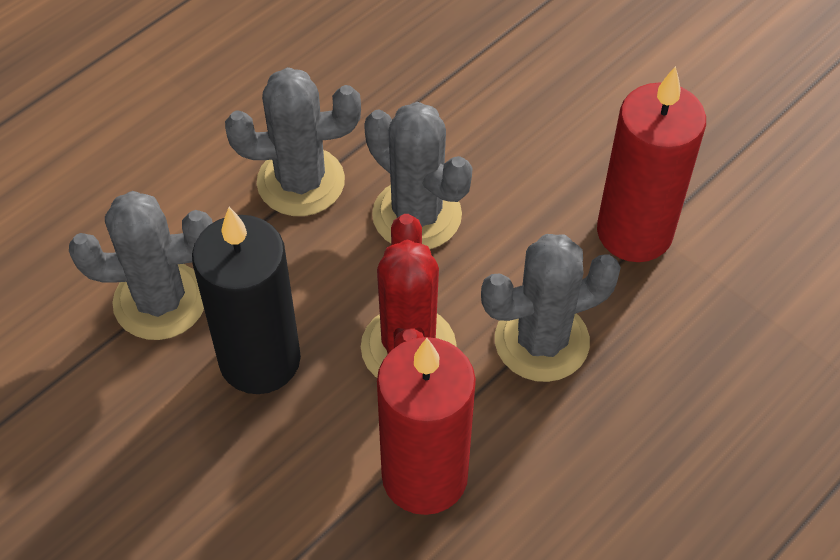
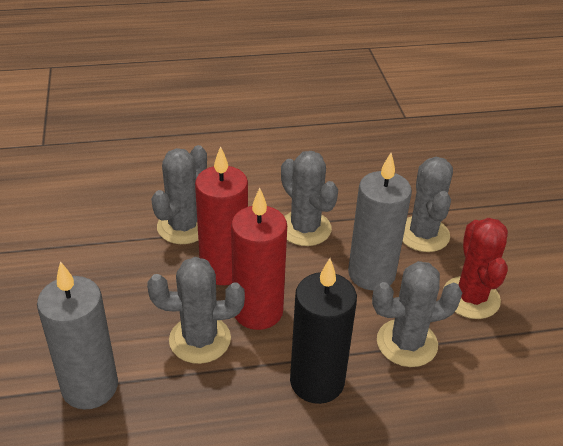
grey cactus: [69,191,213,340] [225,67,361,216] [364,102,472,249] [481,234,621,382] = 4 -> [147,257,245,364] [151,145,207,244] [281,151,338,246] [372,261,462,367] [402,157,453,252] = 5
grey candle: none = 0 -> [37,261,118,410] [348,153,412,290] = 2

